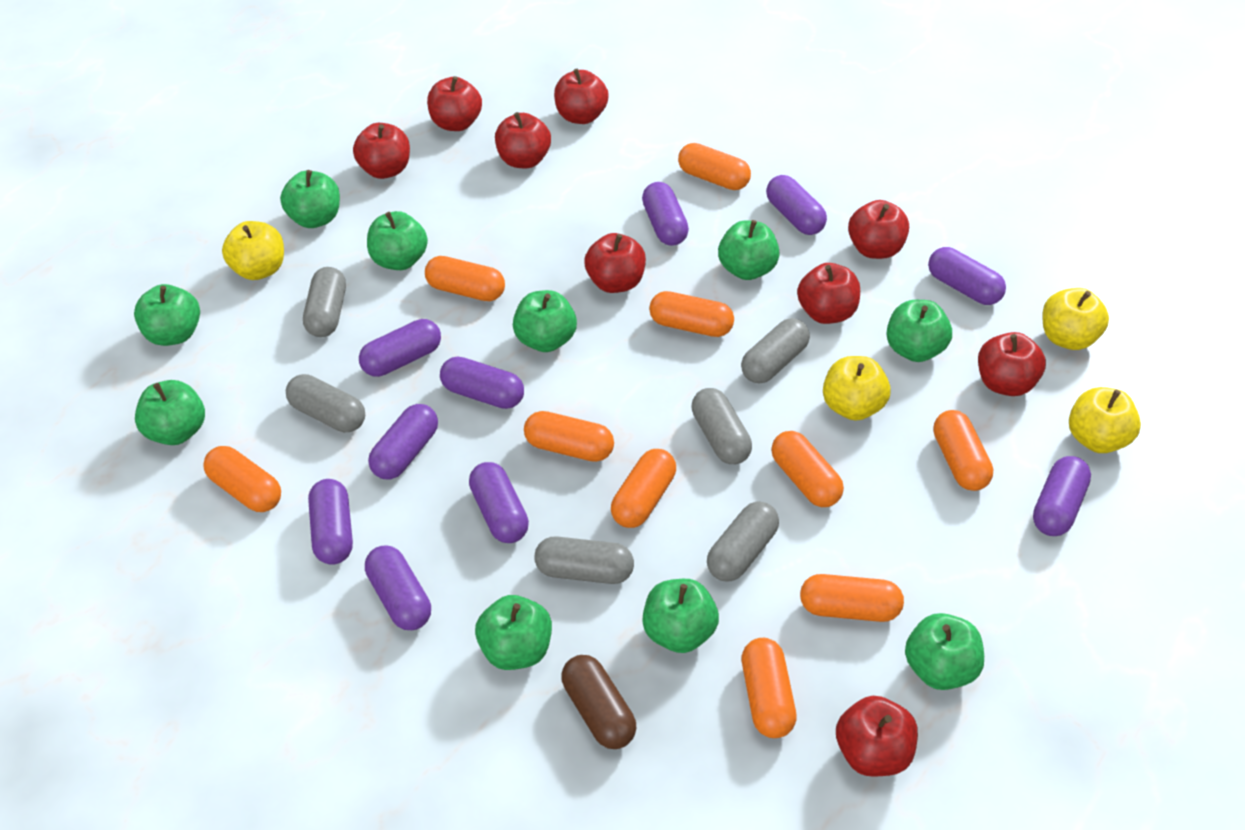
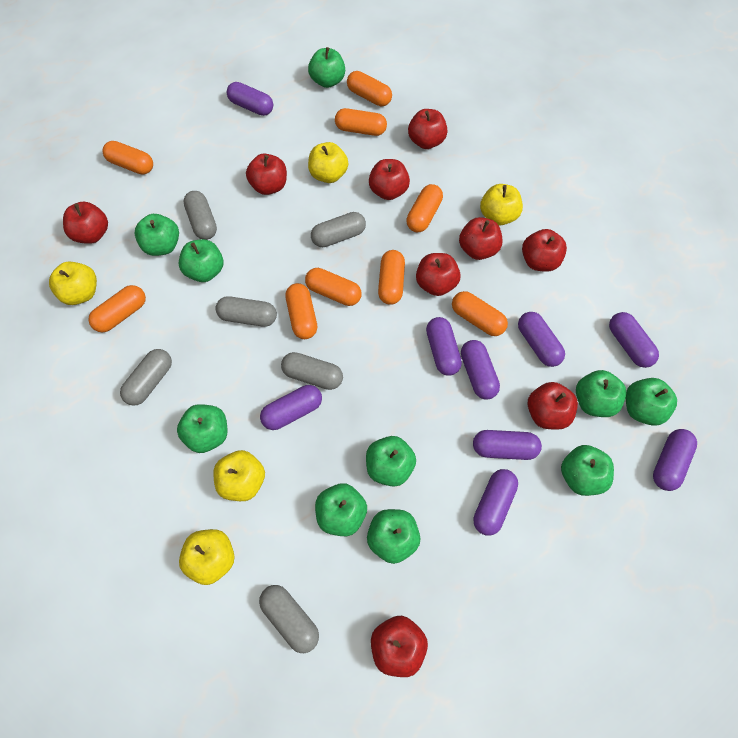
brown capsule: [562,655,636,749] = 1 -> none = 0
orange capsule: [203,446,281,512] [425,256,505,301] [524,411,614,462] [611,449,676,528] [649,291,734,337] [678,143,751,190] [742,638,797,738] [771,431,844,507] [800,574,904,622] [933,410,993,491] = 10 -> [88,285,146,332] [102,141,153,174] [285,283,317,339] [305,268,362,306] [335,108,387,136] [347,71,392,106] [378,250,405,305] [406,184,443,232] [452,291,508,336] = 9
purple capsule: [308,479,353,565] [359,319,441,377] [365,546,431,630] [368,404,438,479] [440,357,524,409] [469,462,529,543] [642,182,689,246] [766,175,827,235] [928,247,1006,305] [1033,456,1091,536] = 10 -> [227,82,273,116] [260,385,322,430] [426,317,462,376] [461,340,500,399] [473,430,542,460] [473,469,518,536] [518,312,565,367] [609,312,659,368] [653,429,697,491] = 9
yellow apple: [222,221,284,280] [823,356,891,421] [1042,288,1109,350] [1069,387,1141,453] = 4 -> [49,262,97,305] [179,529,235,585] [213,450,265,501] [308,142,348,183] [480,184,523,226] = 5

